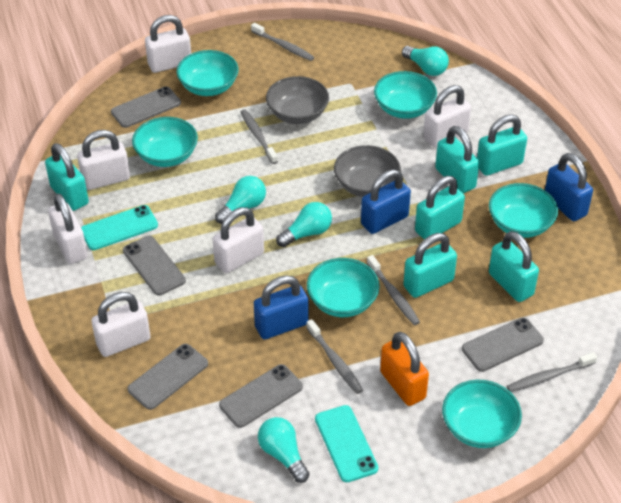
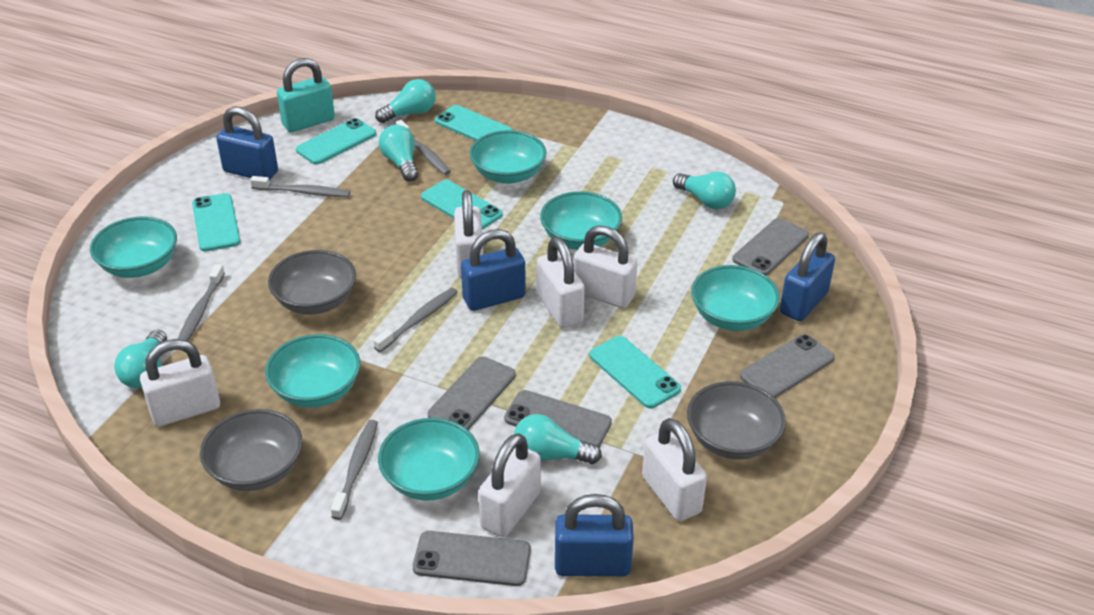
blue padlock: [254,275,308,339] [361,170,411,234] [545,153,593,221] = 3 -> [216,106,278,180] [461,229,526,311] [555,494,634,576] [780,232,835,321] = 4
grey bowl: [266,76,329,124] [334,145,401,197] = 2 -> [200,409,302,491] [268,250,356,315] [687,381,786,460] = 3
orange padlock: [380,332,429,406] = 1 -> none = 0
turquoise light bulb: [215,176,266,224] [258,417,310,483] [276,202,332,247] [402,46,449,76] = 4 -> [114,330,167,388] [375,79,436,123] [379,125,418,182] [514,414,602,464] [673,172,736,209] = 5
turquoise padlock: [45,143,89,211] [403,233,457,298] [415,176,465,239] [435,126,479,193] [477,115,527,176] [489,231,539,302] = 6 -> [277,58,335,132] = 1
turquoise phone: [81,205,158,250] [315,405,378,482] = 2 -> [192,193,241,252] [296,118,376,164] [421,180,503,230] [435,105,513,141] [589,336,681,408] = 5

